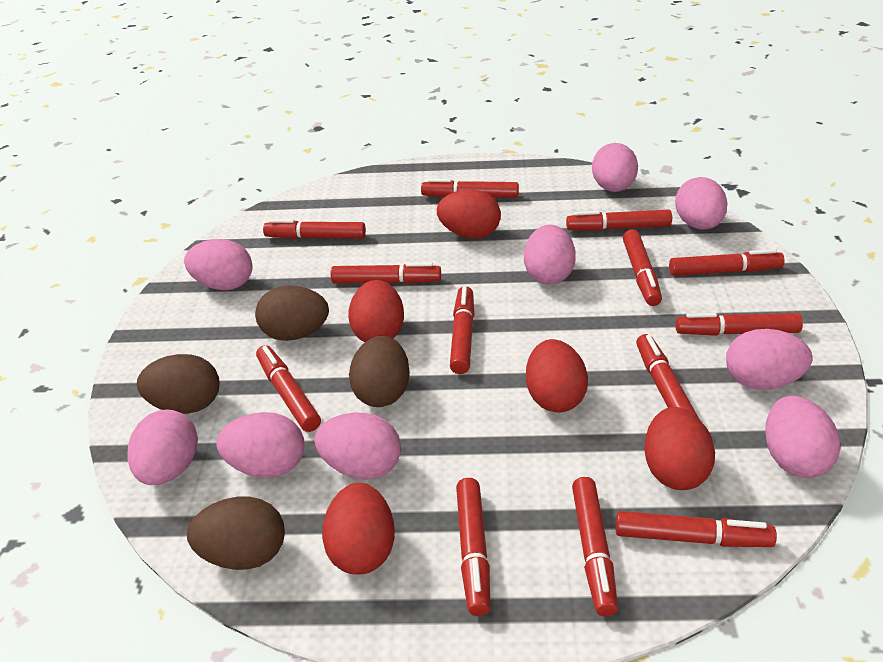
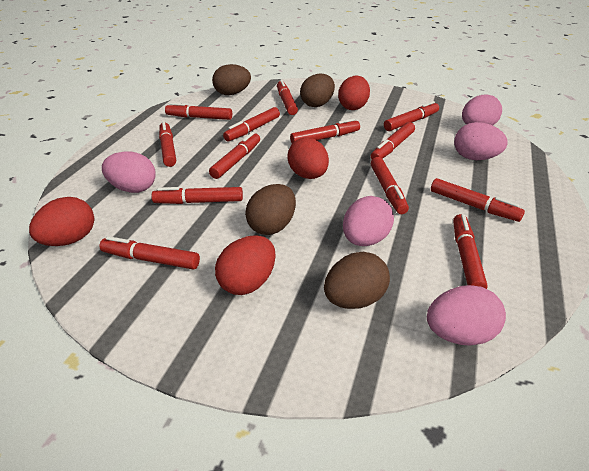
pink egg: [127,409,198,485] [184,239,252,290] [216,412,304,478] [314,413,401,480] [524,225,576,285] [592,143,638,192] [675,177,728,230] [726,329,812,390] [765,396,840,478] = 9 -> [102,151,155,193] [343,196,394,246] [427,285,506,346] [454,122,508,160] [462,94,502,125] = 5
red egg: [322,483,395,575] [348,280,404,342] [437,189,501,239] [526,339,588,412] [644,407,715,490] = 5 -> [29,197,94,246] [215,235,276,295] [287,137,329,179] [338,76,370,110] = 4

